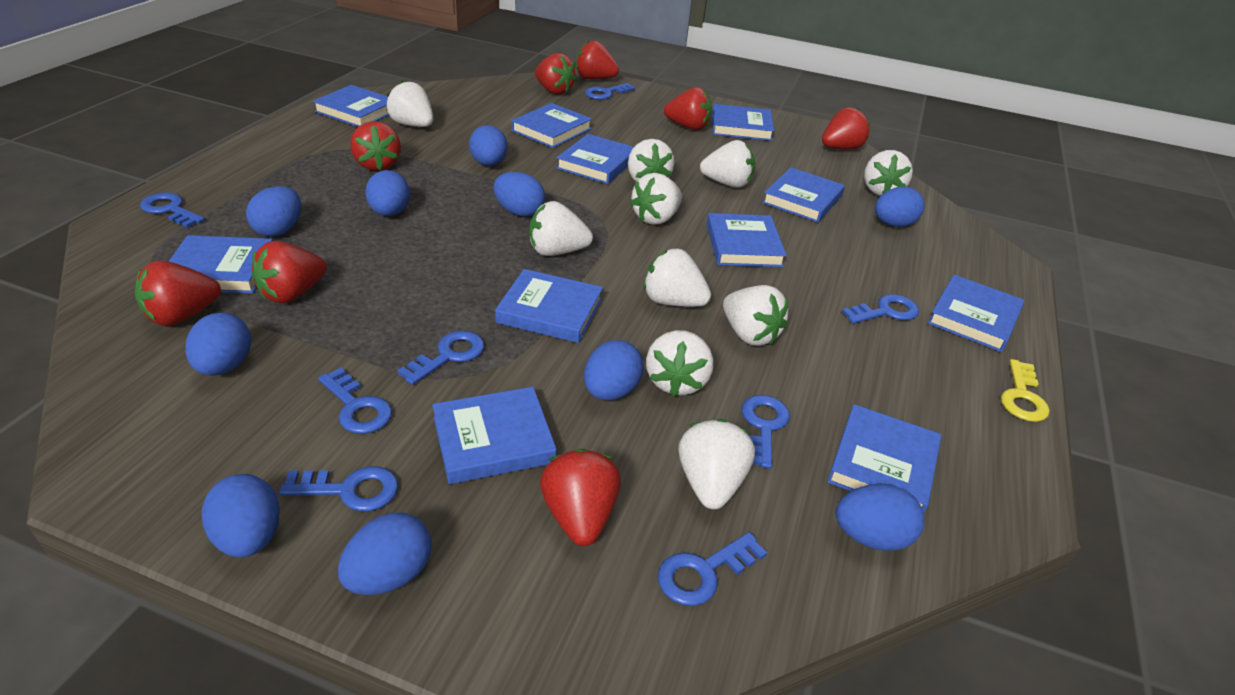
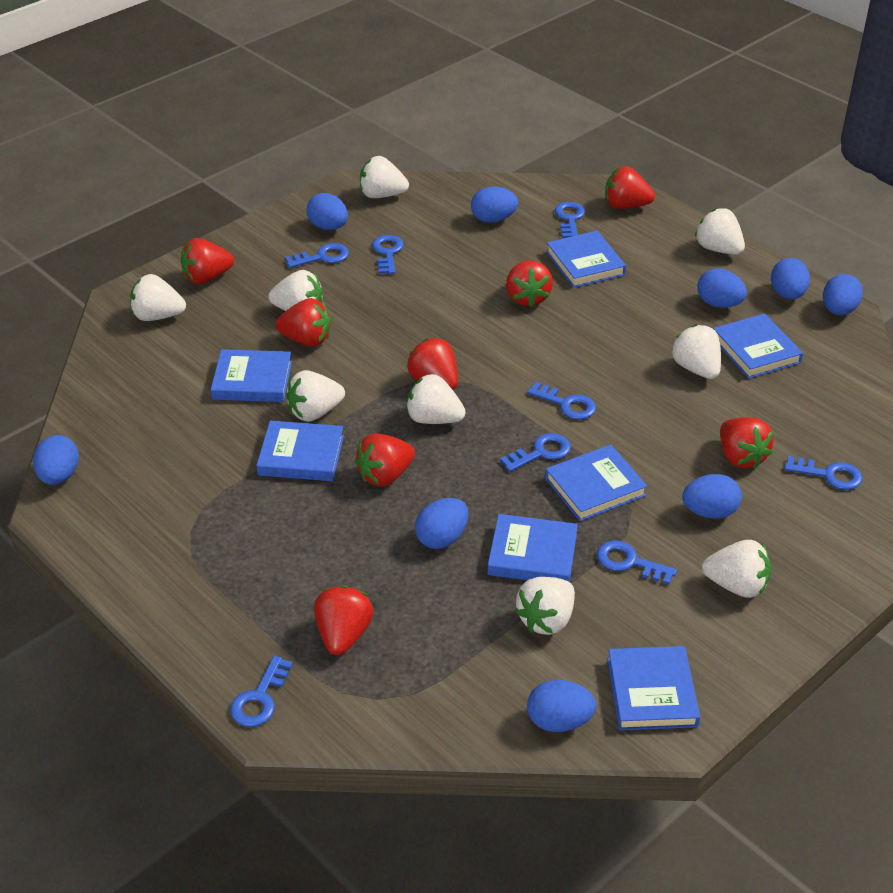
blue book: [168,235,273,293] [313,85,389,127] [432,387,557,484] [495,269,603,343] [511,103,592,148] [556,134,634,184] [707,213,787,267] [712,104,774,141] [762,167,845,222] [827,404,942,513] [928,275,1024,352] = 11 -> [211,349,292,402] [256,421,344,481] [487,514,578,582] [545,445,647,521] [546,231,626,288] [608,646,700,730] [713,313,803,379] = 7
blue egg: [185,313,251,376] [202,474,280,557] [246,186,301,237] [338,513,432,595] [365,170,410,216] [469,125,508,166] [493,172,545,217] [584,340,644,400] [836,483,924,551] [875,187,924,227] = 10 -> [33,435,79,485] [306,193,348,230] [415,498,469,549] [471,186,518,223] [527,680,597,732] [682,474,742,519] [697,268,747,308] [771,258,810,299] [823,274,863,315] = 9
white strawberry: [386,81,433,127] [529,201,593,256] [628,139,675,181] [630,173,682,225] [644,248,711,307] [646,330,713,397] [678,419,755,509] [700,140,755,188] [723,285,788,346] [864,150,913,196] = 10 -> [130,274,186,321] [268,270,322,311] [286,370,345,422] [360,156,409,198] [406,374,466,424] [514,577,575,635] [671,325,721,379] [695,208,745,255] [702,540,771,598] = 9
yellow key: [1001,359,1050,422] = 1 -> none = 0

